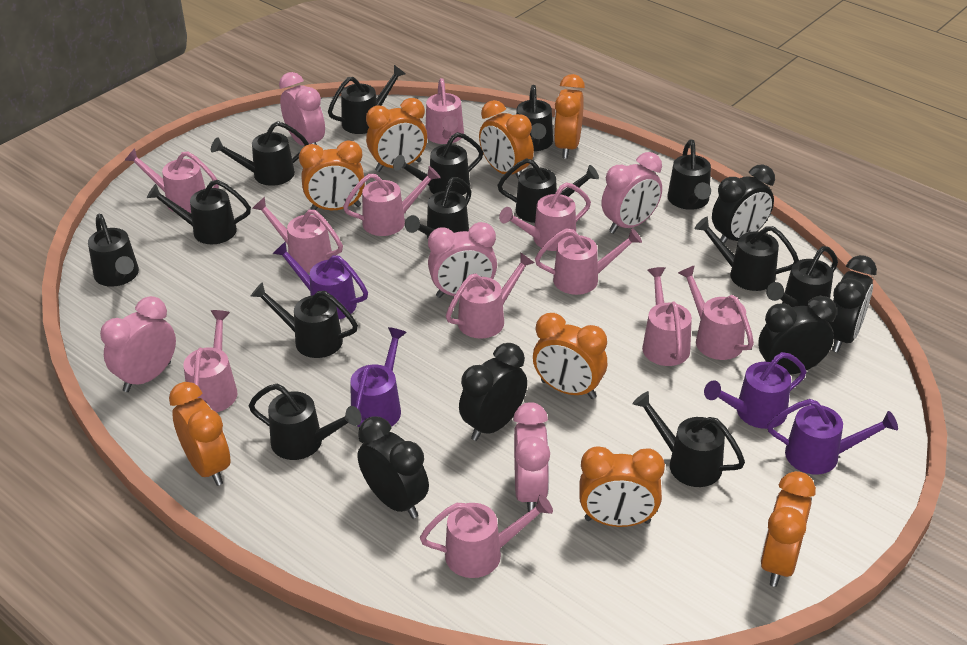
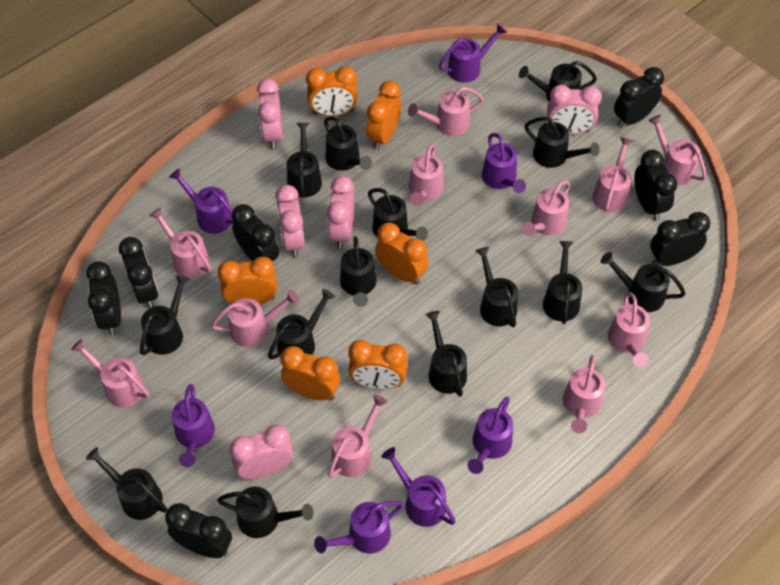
black clock: [358,416,429,519] [459,343,527,441] [712,165,775,244] [758,296,837,375] [829,255,877,352] = 5 -> [86,261,121,335] [119,237,159,309] [165,503,232,558] [232,204,279,261] [614,67,664,128] [634,150,677,221] [650,212,710,265] = 7
orange clock: [169,382,230,486] [299,141,365,210] [366,98,427,172] [479,100,534,178] [533,313,607,399] [554,74,585,159] [579,446,665,527] [760,471,816,587] = 8 -> [217,257,277,305] [280,346,340,400] [306,66,358,116] [348,340,408,389] [366,81,401,150] [375,222,428,284] = 6
purple watering can: [272,241,368,319] [350,327,407,427] [704,352,807,429] [767,399,898,474] = 4 -> [169,168,234,234] [172,384,215,467] [314,501,404,553] [381,447,456,527] [439,24,507,83] [468,397,513,474] [482,133,526,193] = 7

